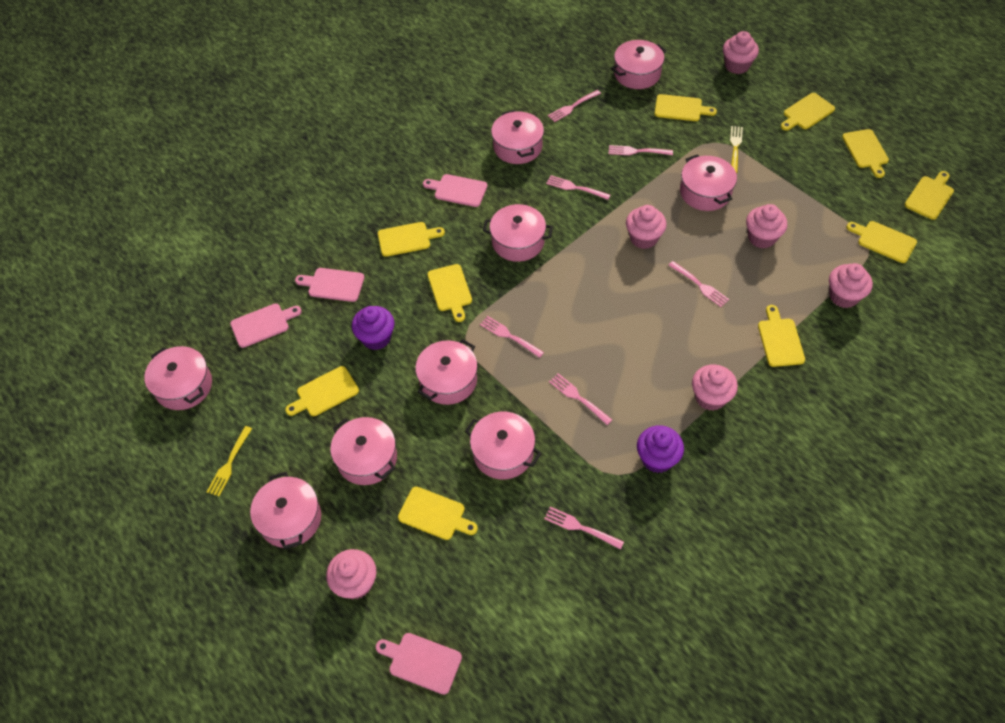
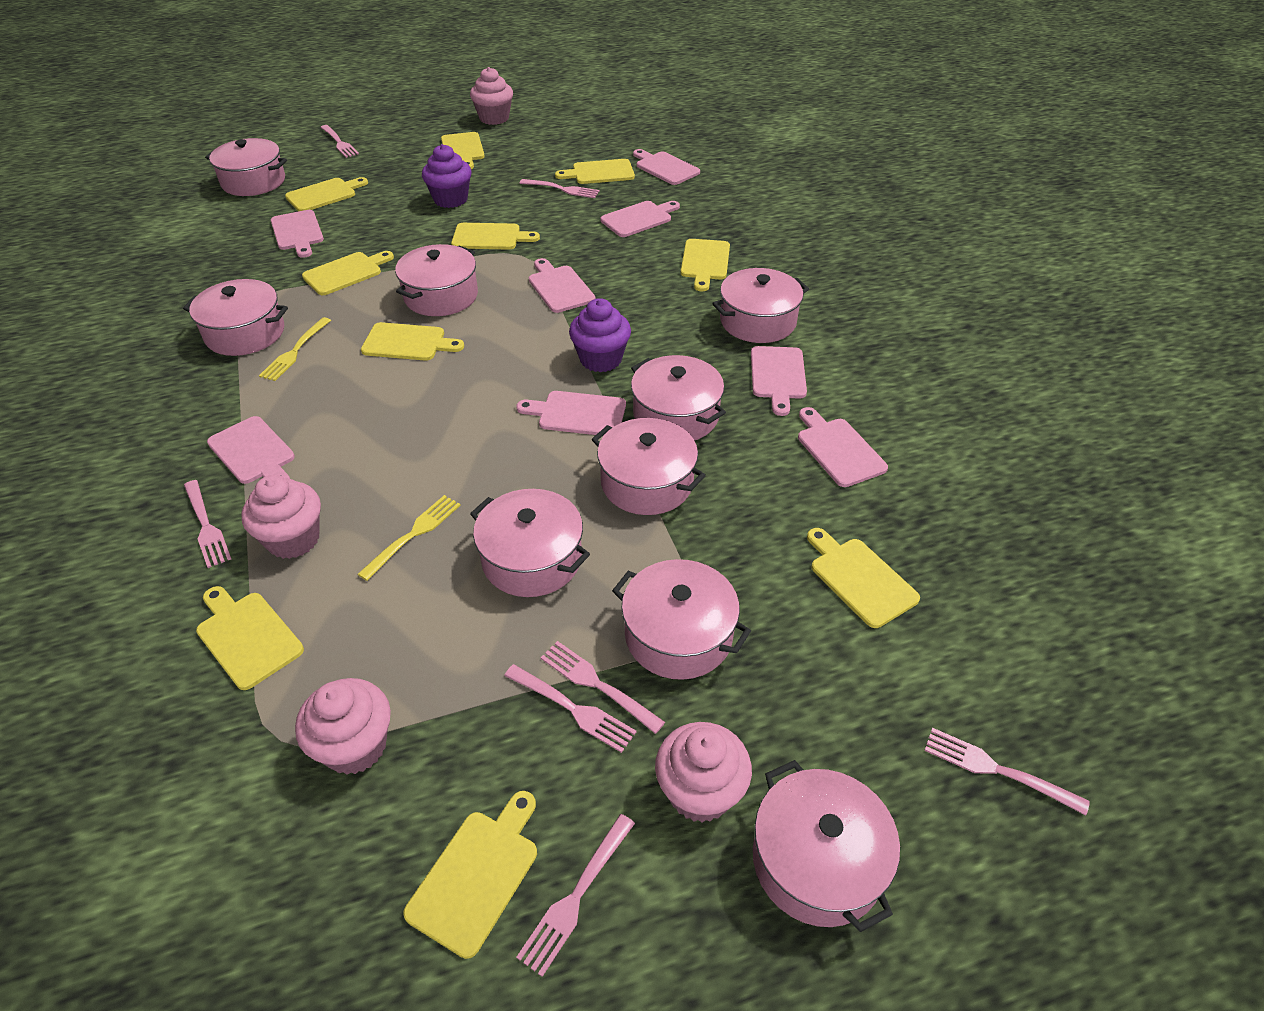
pink cupcake: [326,549,376,599] [626,205,667,249] [692,364,738,411] [723,31,759,74] [746,204,787,249] [829,263,873,308] = 6 -> [241,475,321,559] [295,678,391,775] [470,67,513,125] [655,722,752,823] = 4
pink cutting board: [230,303,302,348] [295,268,364,302] [376,633,462,695] [423,174,487,207] = 4 -> [207,416,295,484] [271,210,324,258] [516,391,626,436] [529,258,595,313] [600,201,680,237] [633,149,700,185] [751,346,807,416] [798,407,888,487] = 8

